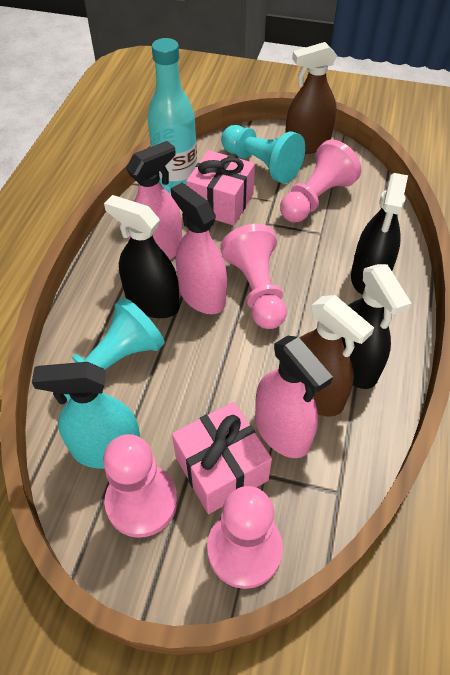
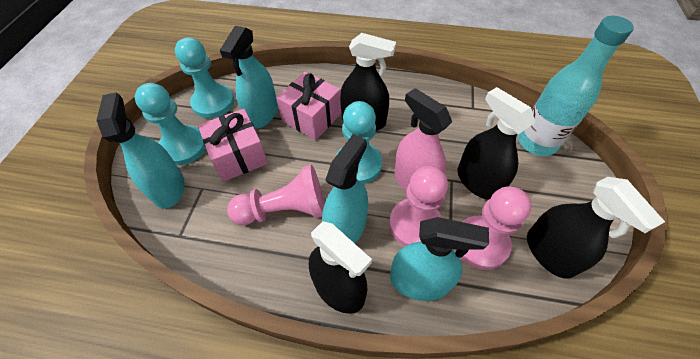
black spray bottle: [104,195,180,318] [342,264,412,389] [351,173,408,295] = 3 -> [309,221,372,314] [340,33,396,131] [457,87,535,200] [527,177,665,279] = 4
brown spray bottle: [285,42,337,154] [299,295,374,416] = 2 -> none = 0
pink pawn: [103,434,177,538] [207,486,283,589] [220,224,287,329] [280,140,361,222] = 4 -> [227,164,324,225] [389,166,448,246] [456,186,532,270] = 3
pink spray bottle: [126,141,182,260] [171,183,227,314] [255,336,333,458] = 3 -> [395,88,452,192] = 1
turquoise pawn: [64,297,165,401] [221,125,305,183] = 2 -> [135,83,206,165] [175,37,234,118] [335,101,382,184] = 3
turquoise spray bottle: [32,362,140,469] = 1 -> [96,92,185,209] [220,26,278,129] [322,134,368,243] [390,217,489,301] = 4

